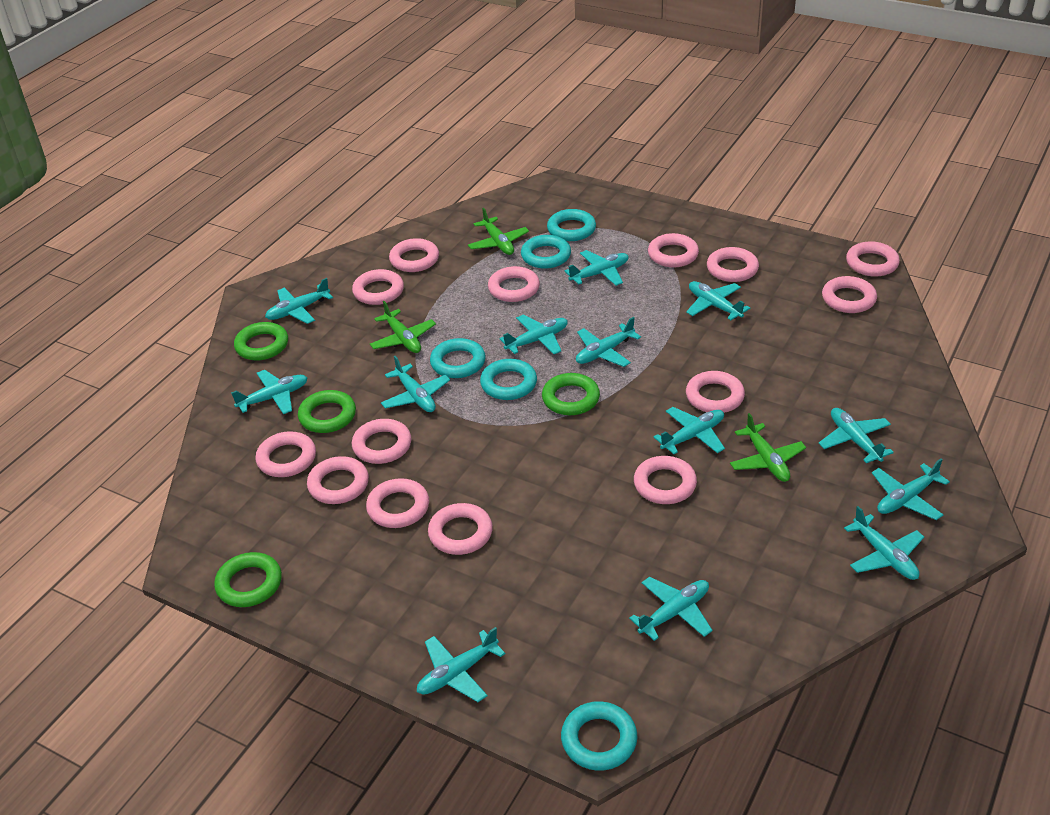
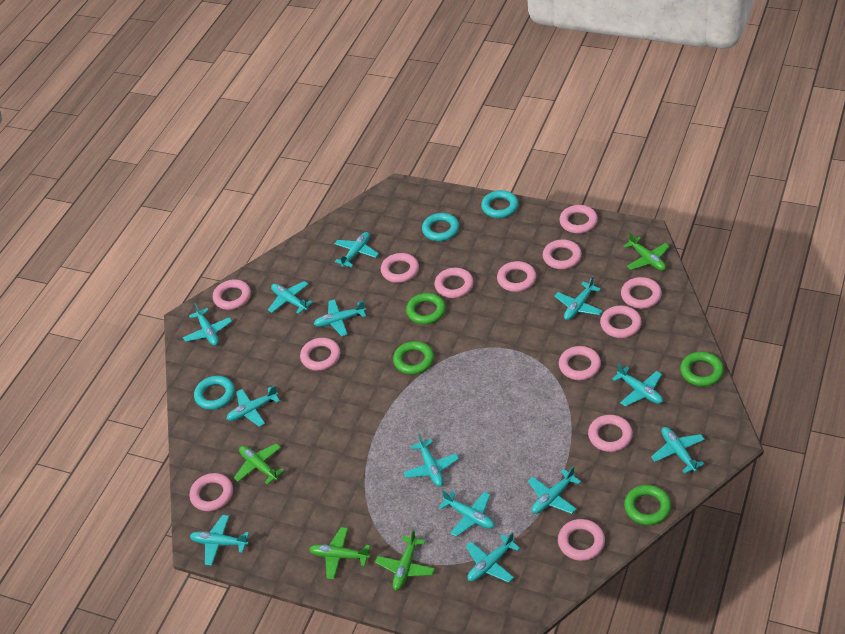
green plane: [370,301,436,353] [468,208,529,255] [730,413,806,482] = 3 -> [234,444,284,485] [309,527,370,579] [375,529,435,591] [623,232,670,271] = 4
pink ring: [255,431,316,477] [307,456,369,504] [352,269,404,305] [352,419,411,464] [366,478,429,528] [389,238,439,272] [428,503,493,555] [488,266,540,302] [634,456,697,504] [648,233,699,267] [686,371,745,413] [707,247,759,282] [822,276,877,313] [846,241,900,277] = 14 -> [189,473,233,511] [213,280,251,310] [300,338,340,371] [381,253,419,283] [435,268,474,298] [497,261,536,292] [543,239,582,269] [558,519,605,561] [559,205,598,233] [559,346,601,380] [588,415,633,452] [600,305,642,338] [621,277,662,309] = 13
turquoise ring: [430,338,486,378] [480,359,537,400] [521,235,571,269] [547,209,596,241] [561,701,638,771] = 5 -> [194,376,235,410] [422,213,459,241] [481,190,518,218] = 3

